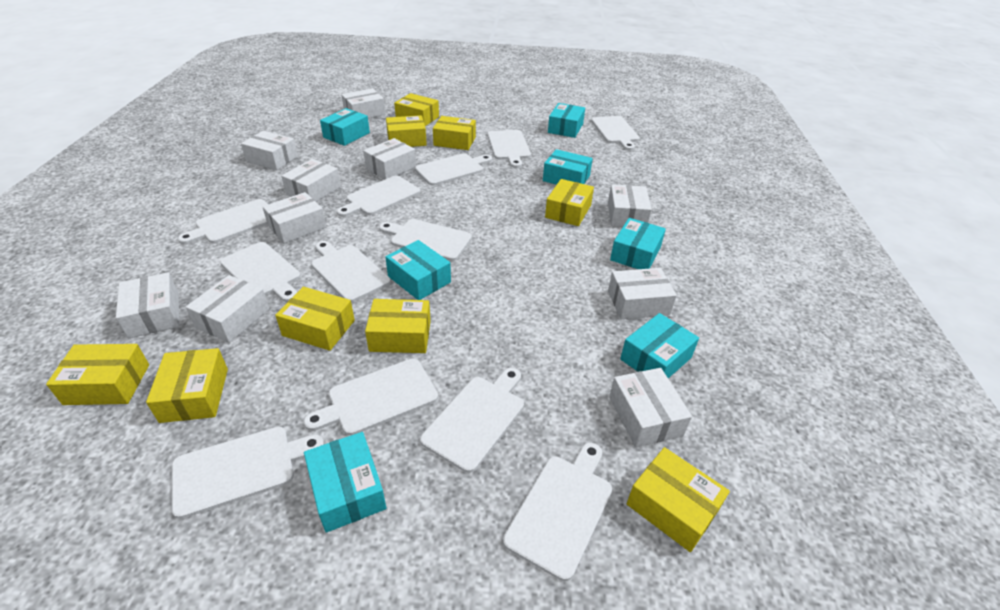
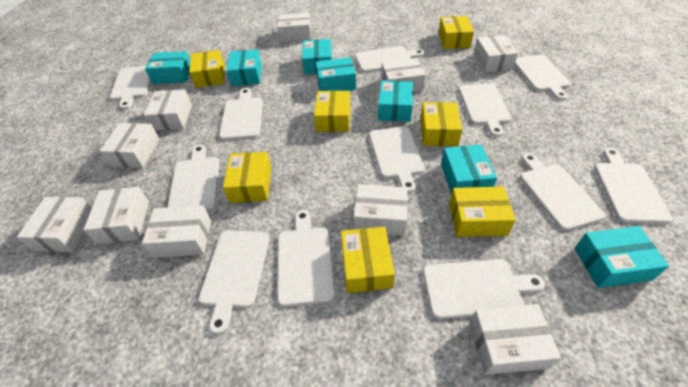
yellow box: [46,344,149,405] [146,348,228,423] [275,287,355,351] [365,299,431,353] [386,115,427,147] [394,93,439,126] [433,116,476,150] [545,179,594,226] [627,447,730,552] = 9 -> [189,50,224,88] [223,152,271,203] [314,91,350,132] [341,227,395,293] [420,102,462,146] [438,16,474,49] [449,187,516,237] = 7

